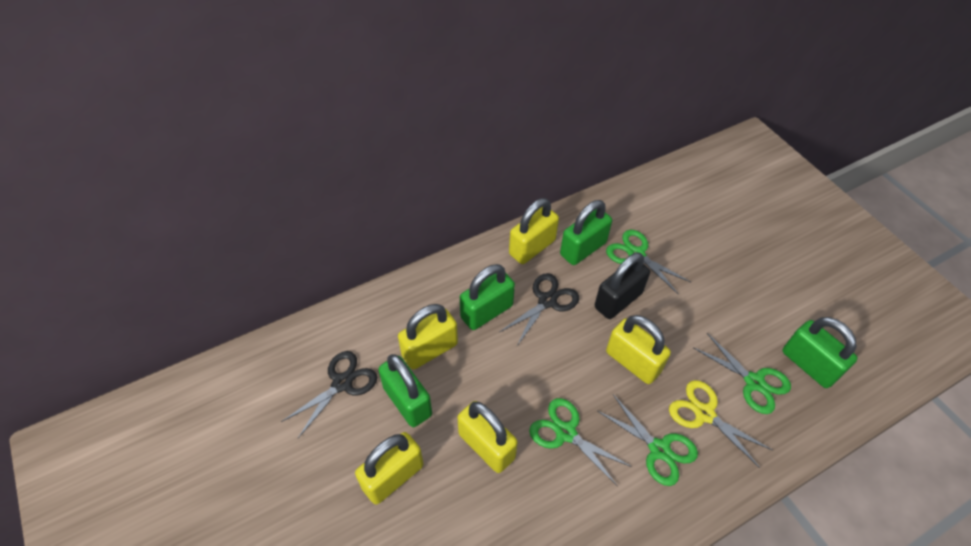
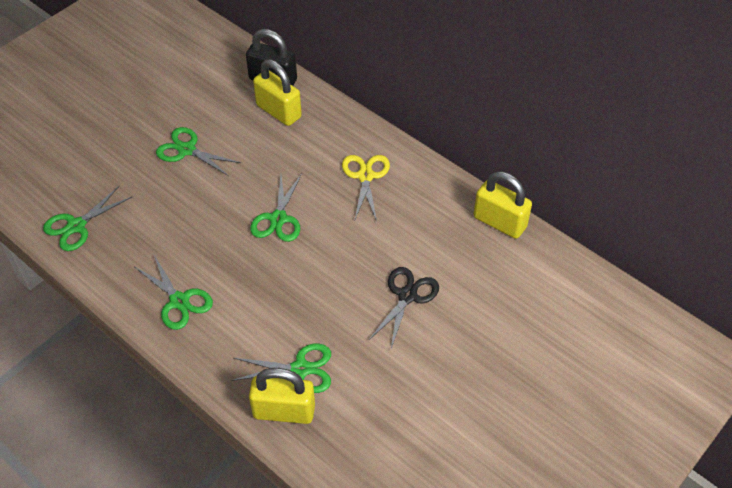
black scissors: [281,351,377,438] [500,273,579,346] = 2 -> [369,267,439,349] = 1
green padlock: [378,354,432,427] [460,264,515,330] [560,200,612,265] [782,317,858,388] = 4 -> none = 0
green scissors: [529,398,632,487] [597,394,698,486] [606,229,691,294] [693,333,791,414] = 4 -> [43,186,132,251] [135,255,213,330] [156,127,241,176] [231,344,331,393] [250,174,302,242] = 5
yellow padlock: [355,432,423,504] [398,304,458,370] [458,401,518,473] [509,198,559,264] [606,315,671,384] = 5 -> [249,368,315,424] [253,59,302,126] [474,172,532,239] = 3

